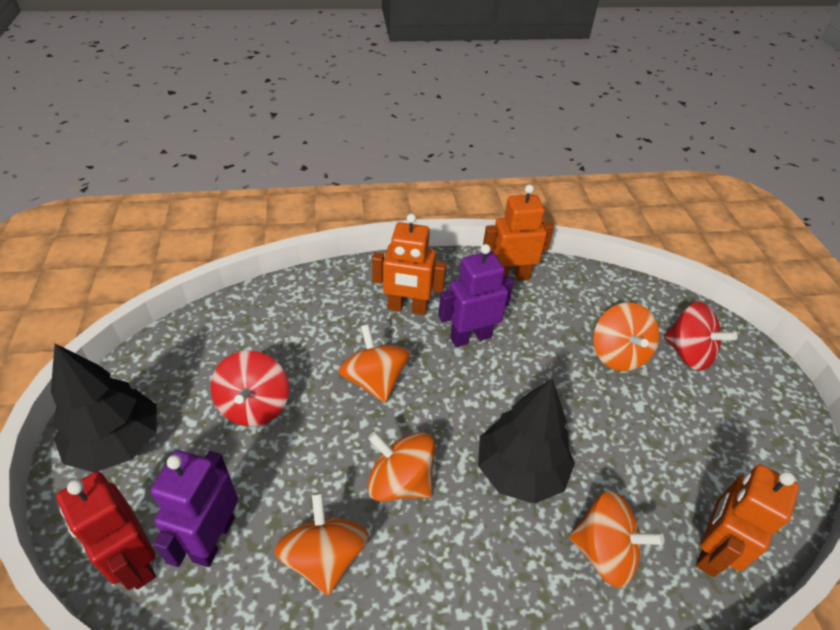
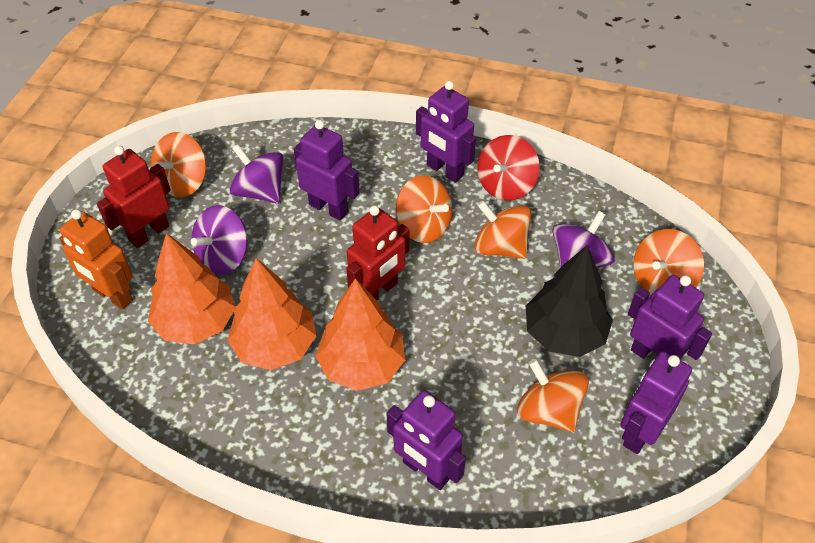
black tree: [51,344,157,472] [478,378,575,504] = 2 -> [526,245,613,357] = 1
orange robot: [372,214,446,315] [483,184,554,281] [696,464,799,577] = 3 -> [60,209,133,309] = 1
orange tree: none = 0 -> [148,233,236,344] [227,258,317,370] [315,278,405,391] = 3
purple robot: [150,450,238,567] [438,244,514,347] = 2 -> [294,120,359,220] [387,390,466,490] [416,81,476,183] [620,351,692,454] [628,275,712,360] = 5
purple spinning top: none = 0 -> [191,205,248,275] [229,145,284,204] [552,211,615,268] = 3
red robot: [56,471,156,590] = 1 -> [97,146,171,248] [346,205,409,300] = 2
red spinning top: [211,351,289,426] [664,302,738,371] = 2 -> [477,135,540,201] = 1

